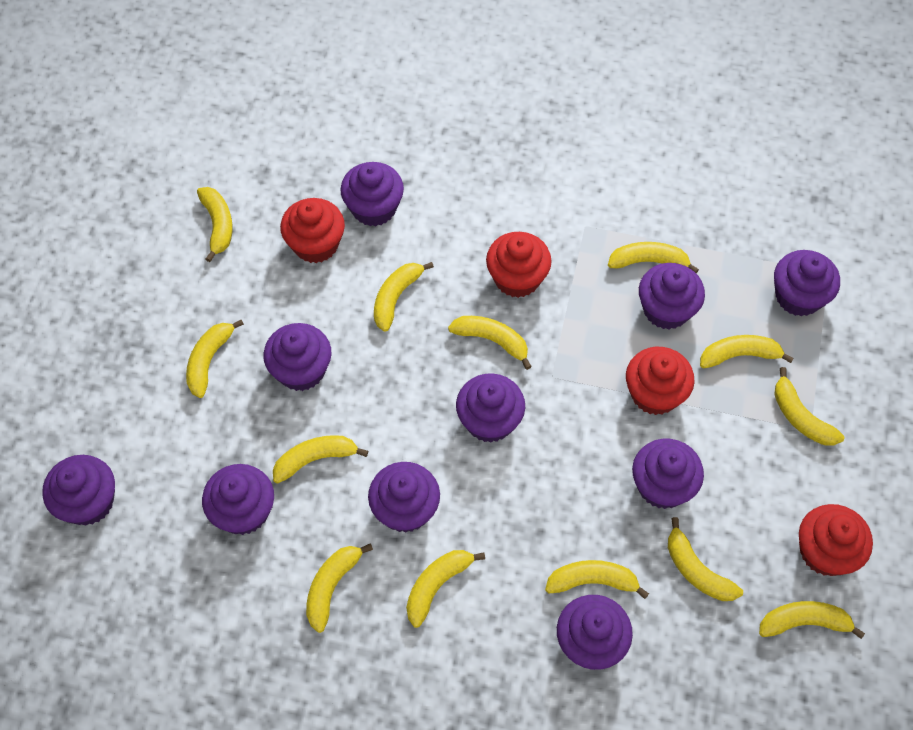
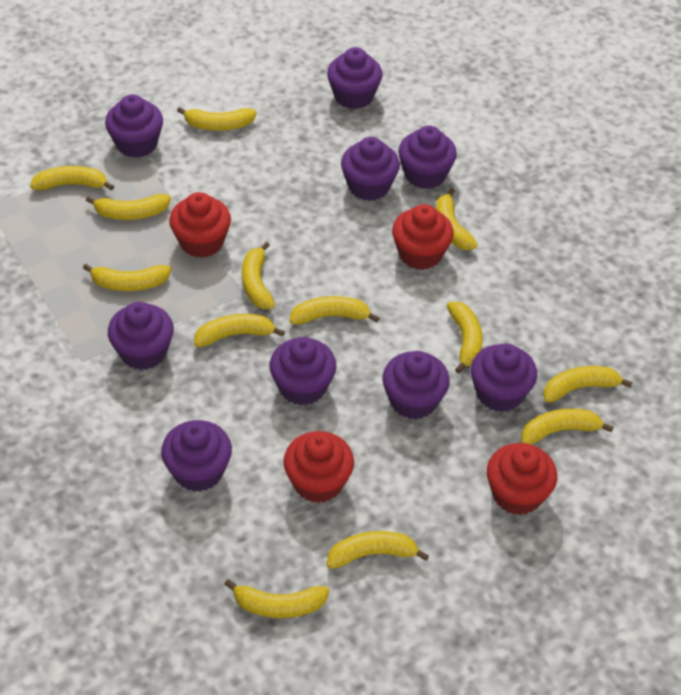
purple cupcake: [42,455,115,525] [202,464,274,535] [263,323,332,391] [340,162,404,226] [368,462,440,533] [456,373,525,443] [557,595,633,670] [632,439,704,509] [639,263,705,329] [774,250,840,316] = 10 -> [105,94,163,158] [108,302,174,370] [161,420,232,492] [270,337,336,405] [327,47,383,109] [341,137,400,201] [382,351,450,420] [398,125,457,189] [470,344,537,412] = 9

